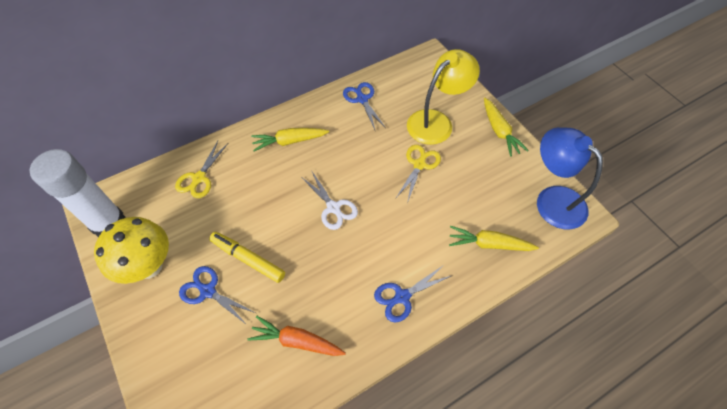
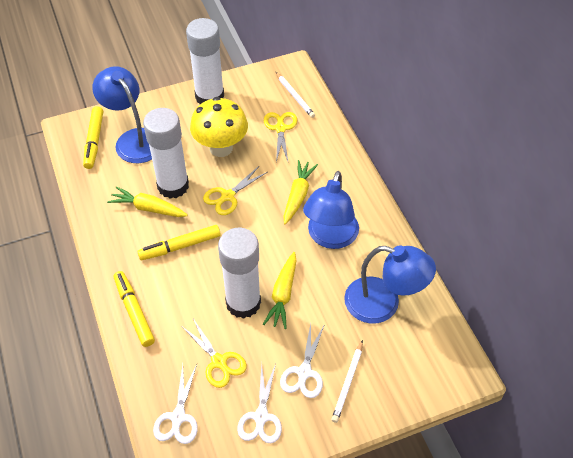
blue lamp: [537,127,603,229] = 1 -> [92,66,152,163] [303,171,359,249] [344,246,436,324] = 3
blue scissors: [179,266,256,325] [343,82,386,130] [374,264,453,322] = 3 -> none = 0
orange carrot: [247,316,346,356] = 1 -> none = 0
white glue stick: [30,149,125,237] = 1 -> [143,108,189,199] [186,18,224,104] [218,228,261,319] = 3
white pencil: none = 0 -> [276,72,315,118] [331,340,363,423] = 2
white scissors: [301,170,358,230] = 1 -> [153,364,198,444] [237,364,282,443] [280,324,325,398] = 3
yellow lamp: [407,49,480,145] = 1 -> none = 0
yellow marker: [209,232,285,283] = 1 -> [83,106,103,169] [114,271,155,347] [138,225,221,260] = 3
yellow scissors: [175,141,228,198] [396,145,441,203] = 2 -> [182,319,247,388] [203,166,267,215] [264,112,298,162] = 3

